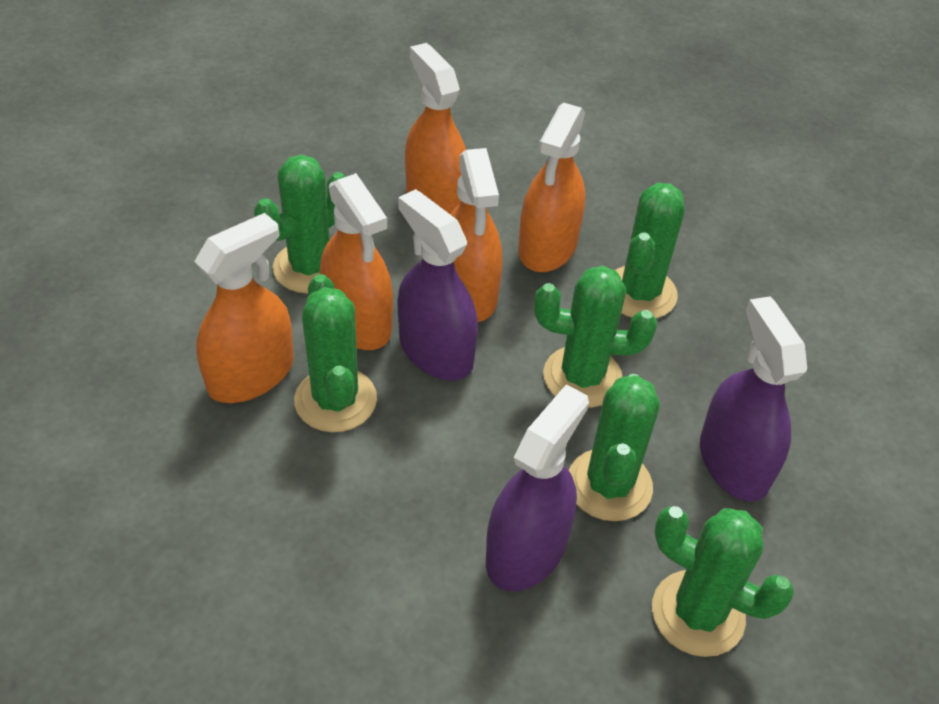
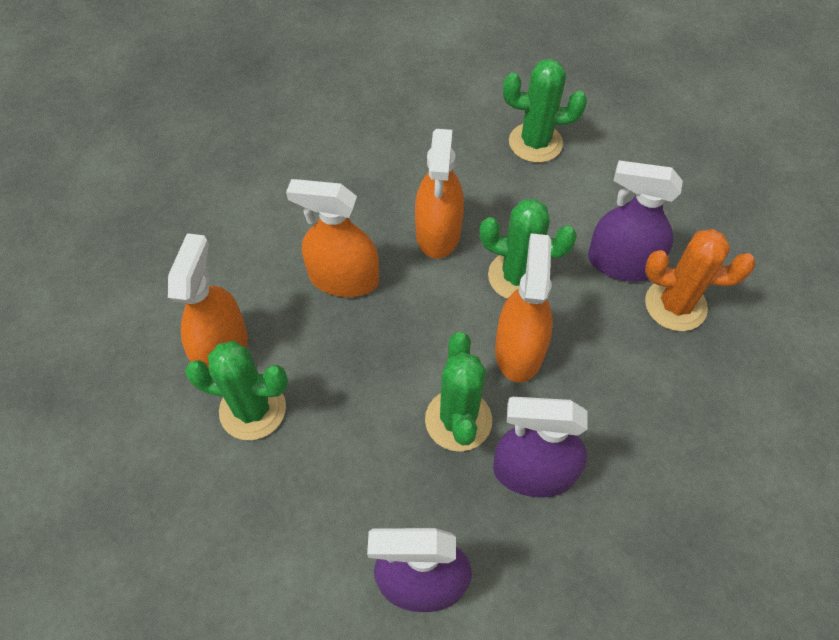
green cactus: [254,154,346,294] [294,274,377,432] [534,266,657,408] [569,374,660,521] [615,183,684,318] [652,506,794,657] = 6 -> [185,341,288,440] [425,332,492,452] [479,199,577,299] [503,59,587,163] = 4
orange cactus: none = 0 -> [645,229,755,331] = 1
orange spray bottle: [194,213,294,403] [320,173,393,350] [405,43,466,214] [450,148,502,322] [518,102,586,272] = 5 -> [168,233,248,368] [286,179,379,297] [415,129,464,259] [495,233,553,382] = 4

